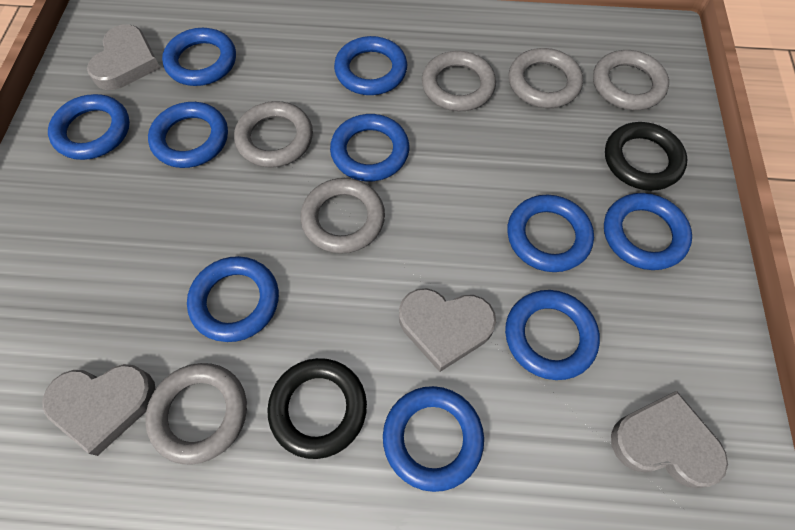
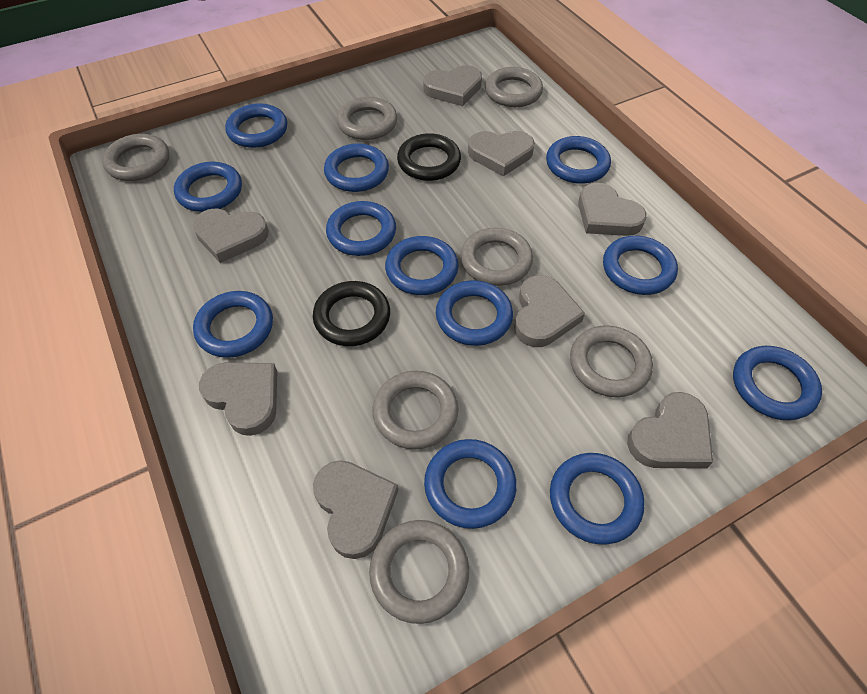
blue ring: [48,94,130,160] [148,102,228,168] [162,28,236,86] [187,256,279,342] [330,114,409,181] [334,36,407,95] [383,386,484,492] [505,290,600,380] [507,195,594,272] [604,193,692,270] = 10 -> [174,162,242,212] [193,291,273,358] [225,103,287,148] [324,144,389,192] [326,201,396,256] [385,236,459,295] [424,439,517,529] [436,280,513,346] [546,136,611,184] [550,453,645,545] [603,236,678,295] [733,346,822,420] = 12
grey heart: [42,364,155,456] [87,25,160,90] [399,288,496,372] [611,391,728,488] = 4 -> [193,209,269,263] [199,362,277,436] [313,460,398,559] [423,65,482,106] [468,131,535,176] [514,275,585,347] [578,182,647,236] [627,392,713,469] = 8
grey ring: [145,363,247,465] [234,101,313,168] [301,178,385,254] [422,51,496,111] [508,48,583,108] [593,50,669,110] = 6 -> [102,134,169,181] [337,97,397,140] [369,520,469,624] [372,371,458,449] [460,228,533,286] [485,67,543,107] [570,325,653,397] = 7

